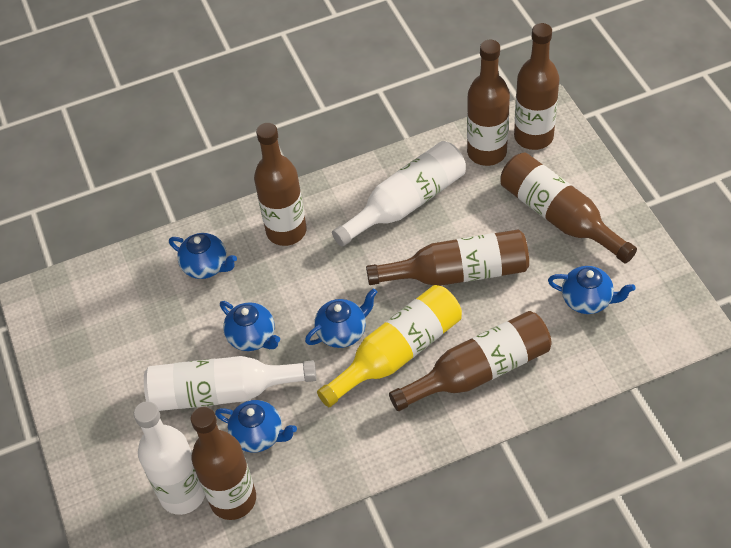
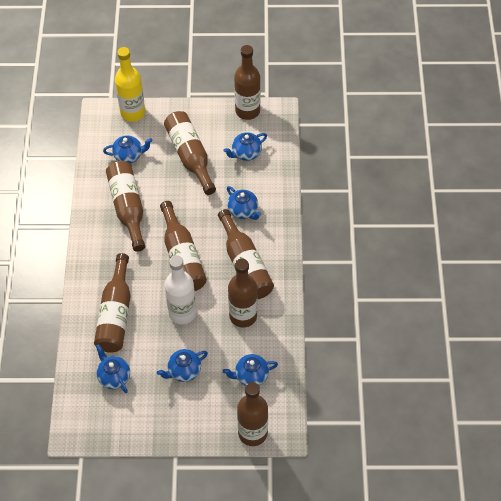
blue teapot: [169,233,237,279] [215,400,297,453] [220,301,280,351] [305,288,377,348] [548,266,635,314] = 5 -> [96,344,130,393] [103,135,153,163] [157,349,208,382] [223,354,278,386] [224,132,267,161] [227,186,261,220] = 6
brown bottle: [191,407,256,520] [254,123,307,246] [366,229,529,286] [389,311,552,411] [467,40,510,166] [500,152,637,263] [514,23,559,150] = 7 -> [94,253,130,353] [106,161,145,252] [160,201,207,291] [164,111,216,195] [218,209,274,299] [228,259,258,328] [234,45,261,120] [237,382,268,446] = 8
white bottle: [134,401,205,515] [144,356,316,411] [332,141,466,247] = 3 -> [165,255,196,324] = 1

